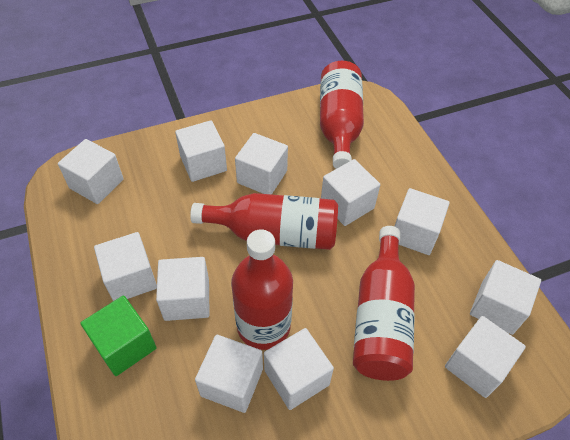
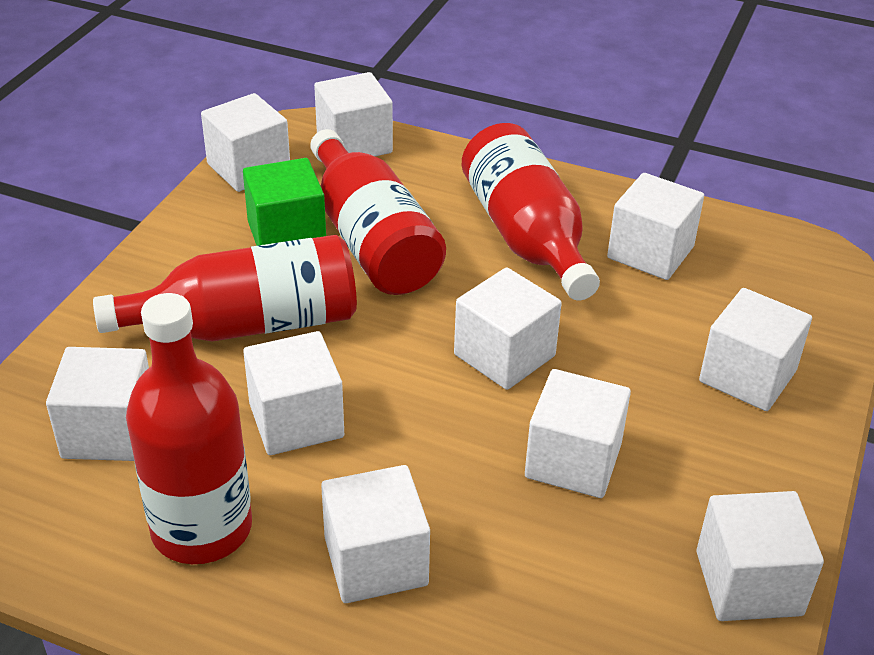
white cube: [58,139,124,204] [94,232,157,301] [156,257,210,321] [175,120,227,182] [195,335,263,413] [235,133,288,195] [264,328,334,410] [321,159,380,226] [395,188,450,255] [445,316,526,398] [470,260,541,335] = 11 -> [46,347,149,461] [201,93,290,192] [243,331,344,455] [314,72,393,156] [321,465,430,603] [454,267,562,390] [525,369,631,498] [607,173,704,280] [696,491,824,621] [699,288,812,411] = 10

